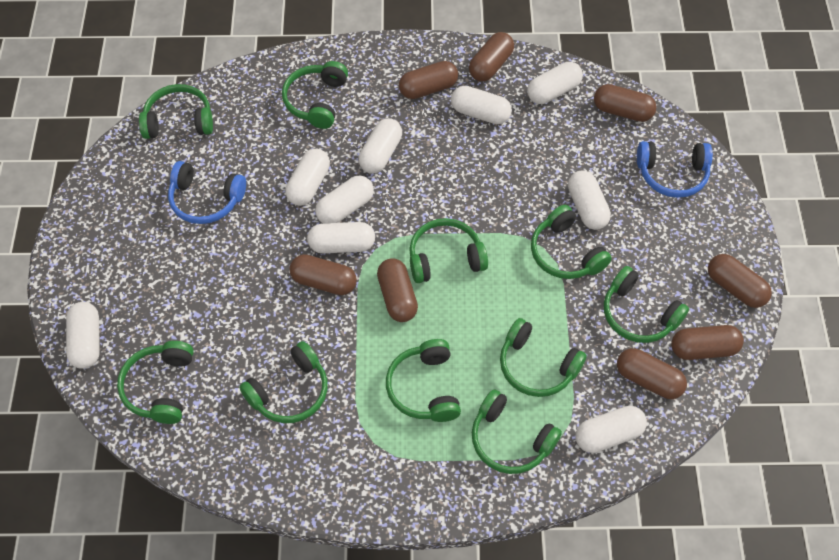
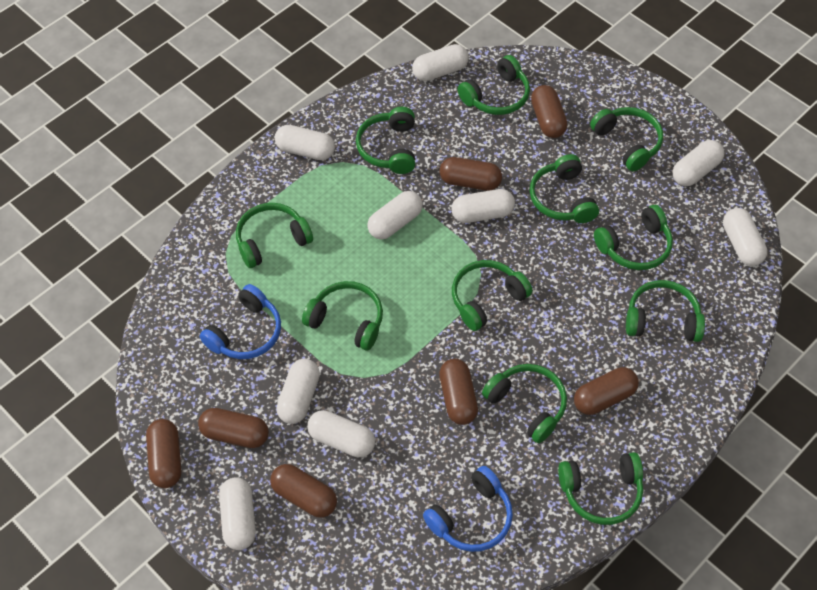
brown capsule: [290,254,357,295] [377,258,418,322] [399,61,458,99] [469,32,514,81] [594,84,656,122] [617,348,687,399] [671,325,744,360] [708,254,772,308] = 8 -> [146,419,181,488] [198,408,269,448] [270,464,337,518] [439,157,502,191] [439,359,478,425] [531,85,567,138] [574,367,639,415] = 7
green headphones: [117,341,194,424] [139,84,213,139] [239,341,328,423] [282,61,348,129] [386,339,461,422] [409,218,488,283] [472,389,562,474] [500,318,587,397] [531,205,612,279] [604,266,689,343] = 10 -> [236,203,313,268] [302,281,383,351] [356,107,415,174] [452,260,532,331] [458,55,530,115] [482,364,567,443] [530,154,599,223] [558,452,643,525] [590,107,663,171] [594,205,673,270] [626,280,705,342] = 11

